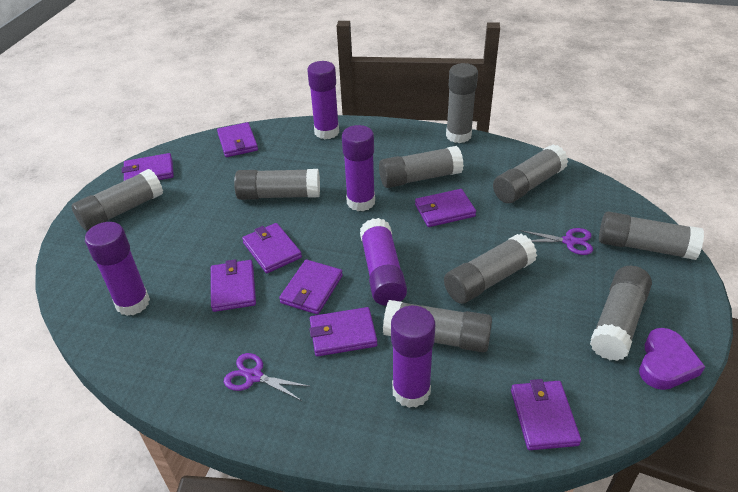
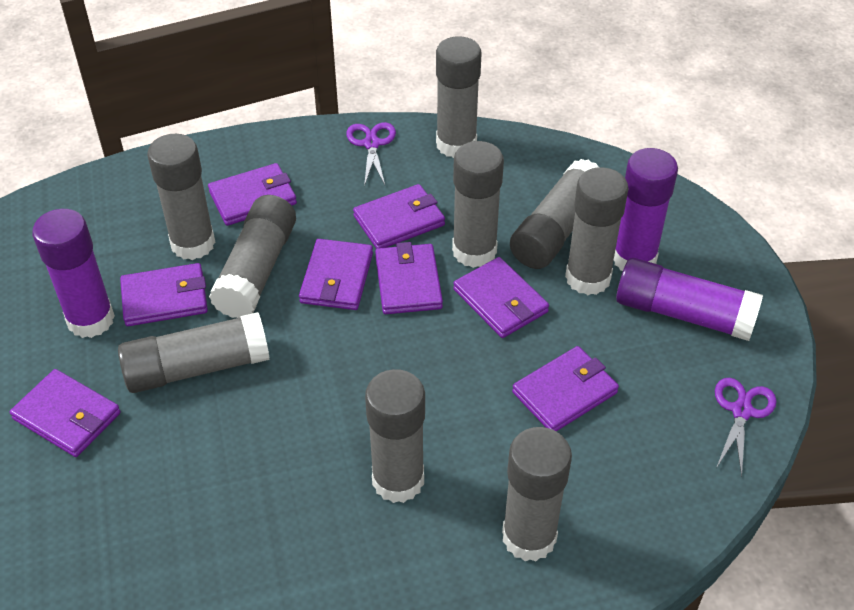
purple glue stick: [85,222,150,316] [307,61,339,139] [342,125,375,211] [360,218,407,306] [391,306,435,408] = 5 -> [32,209,115,338] [613,148,678,271] [616,258,763,341] = 3
purple heart: [639,328,705,390] = 1 -> none = 0

